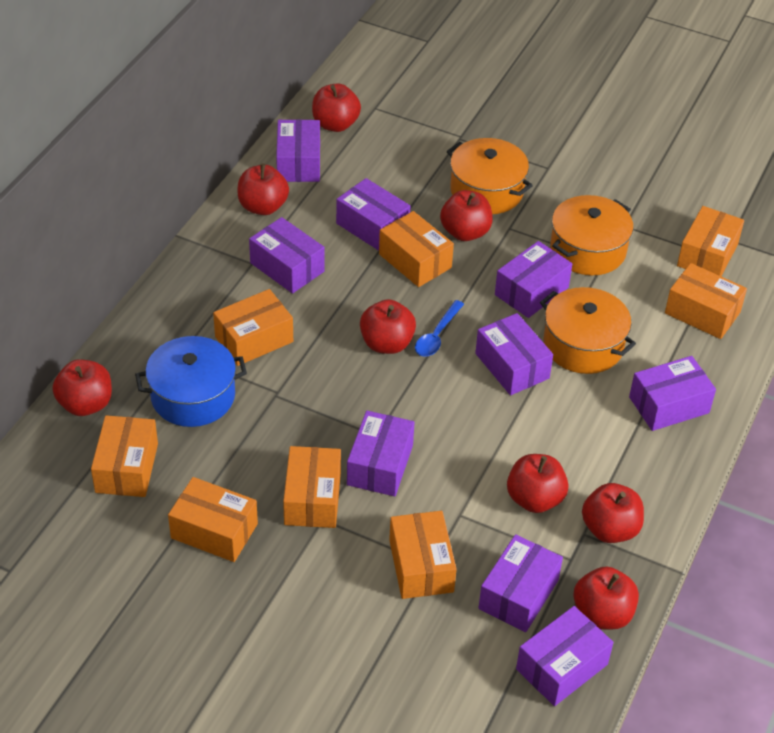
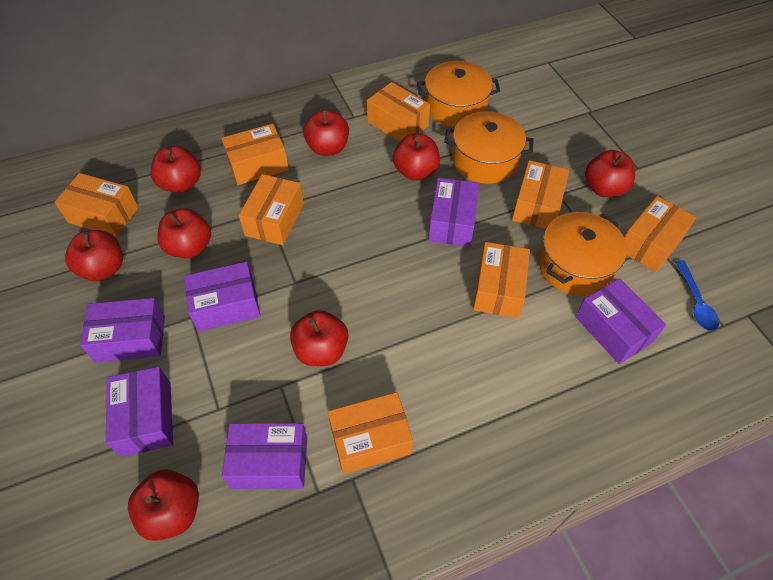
blue pot: [135,336,247,427] = 1 -> none = 0
purple box: [249,217,325,294] [276,119,320,182] [336,178,410,251] [347,411,415,496] [475,313,553,395] [479,534,563,632] [495,241,572,318] [516,606,613,706] [629,356,716,431] = 9 -> [80,298,165,363] [106,367,173,457] [184,262,261,332] [222,423,307,489] [429,178,479,247] [576,278,666,364] = 6

